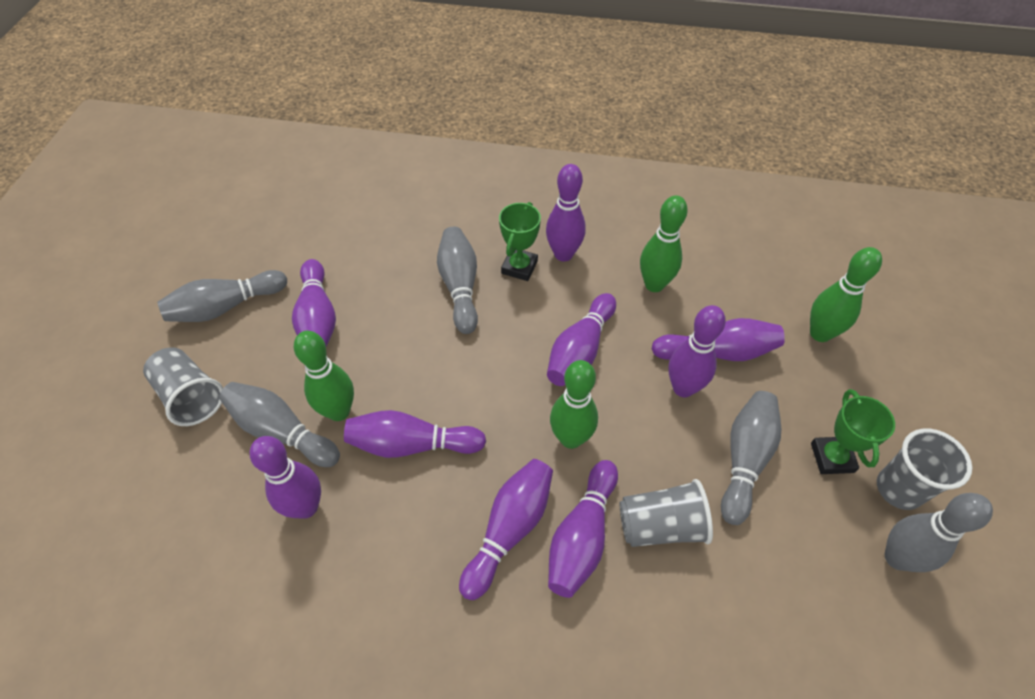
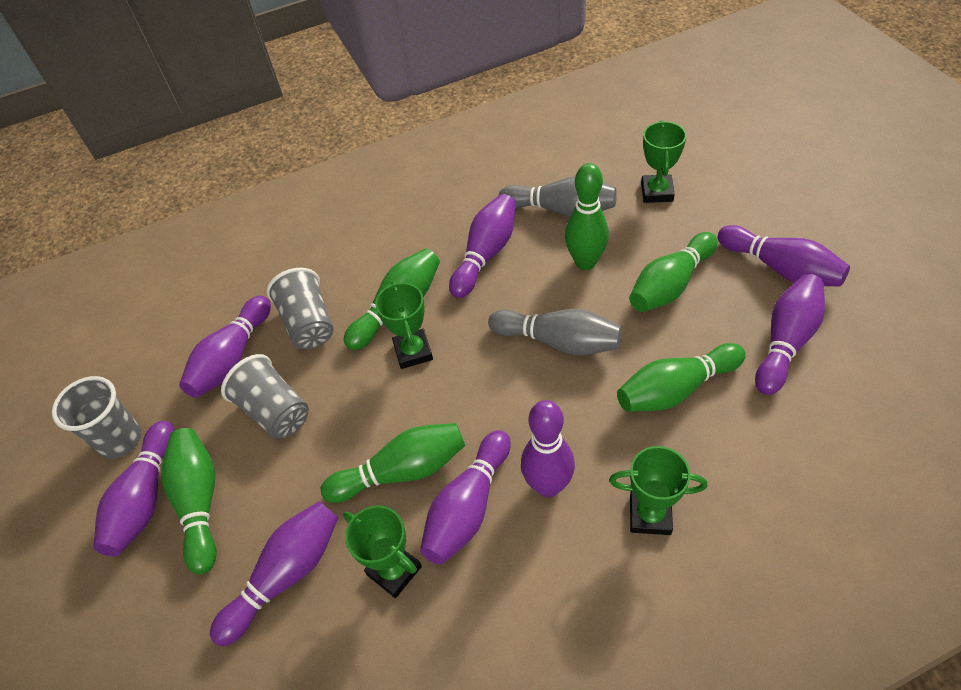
green bowling pin: [294,331,354,421] [550,360,598,449] [640,195,688,292] [810,247,882,342] = 4 -> [161,428,217,575] [321,423,466,503] [343,248,440,350] [565,163,609,270] [617,343,746,412] [629,232,717,312] = 6
green trophy: [499,202,541,281] [811,389,895,474] = 2 -> [343,505,422,598] [375,281,433,369] [609,446,707,535] [641,121,686,203] = 4
grey bowling pin: [157,270,287,322] [219,382,340,467] [437,227,478,334] [721,391,781,525] [884,493,993,572] = 5 -> [488,309,622,355] [499,177,617,217] = 2
purple bowling pin: [249,436,321,519] [292,259,336,347] [344,410,486,458] [459,459,553,600] [546,164,586,262] [547,293,616,386] [548,460,618,598] [652,318,785,361] [668,305,726,397] = 9 -> [93,421,175,556] [179,296,271,398] [210,501,338,646] [420,430,511,565] [449,194,516,298] [521,400,575,497] [718,225,850,287] [755,274,825,395] = 8

